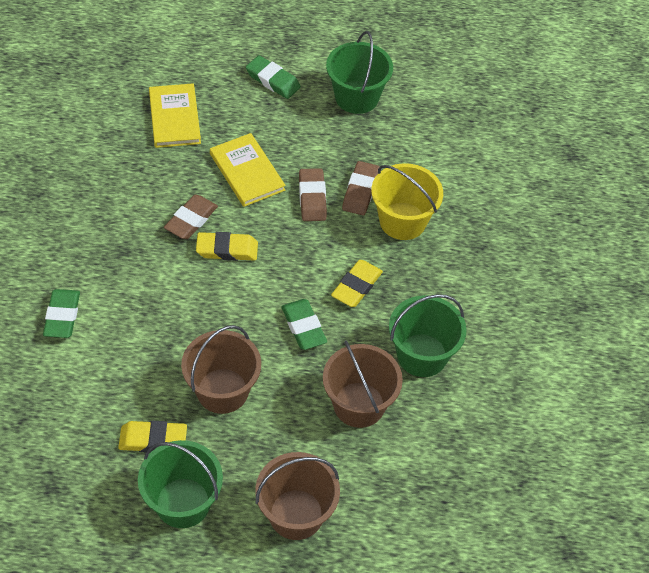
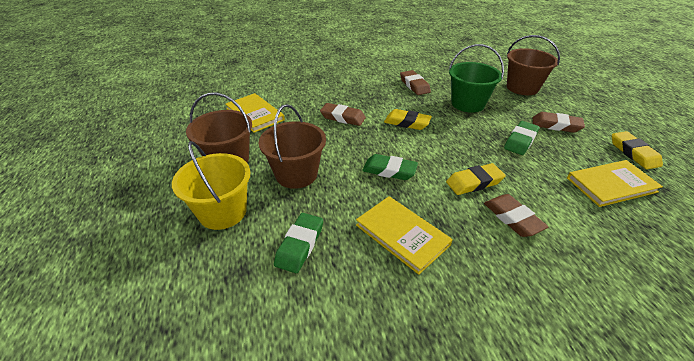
brown eraser: [164,195,218,239] [299,168,327,221] [342,161,379,215] = 3 -> [320,103,366,126] [400,70,431,95] [484,194,548,237] [533,112,585,133] = 4
green bucket: [138,440,223,528] [326,31,393,114] [389,294,467,377] = 3 -> [449,44,504,113] = 1
yellow book: [149,83,201,148] [210,133,286,207] = 2 -> [225,93,285,133] [356,196,453,275] [567,160,663,207] = 3

